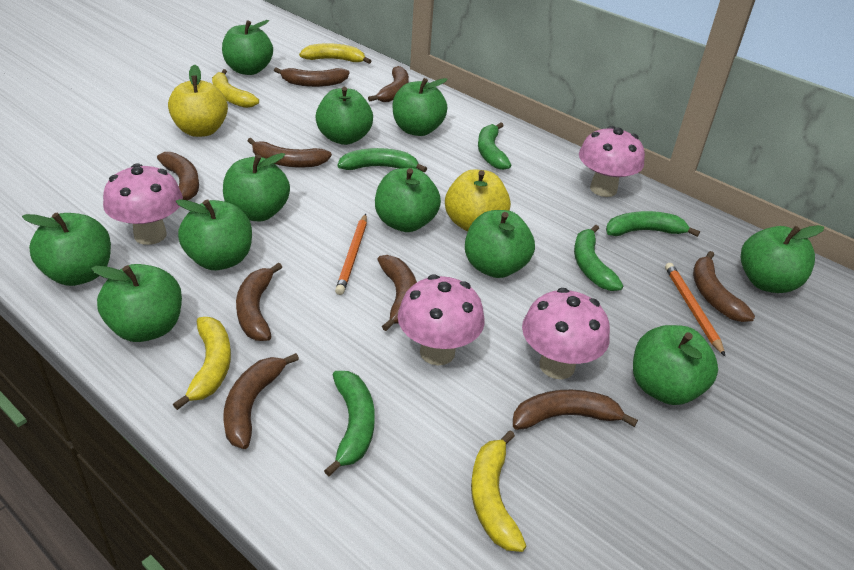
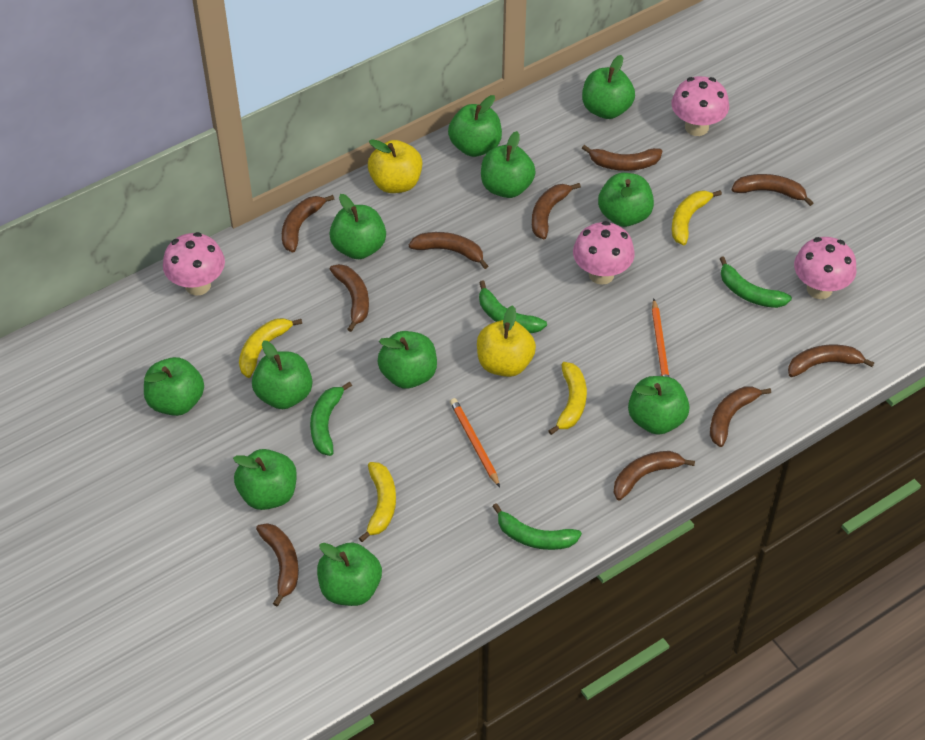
brown banana: [157,152,199,200] [223,353,299,449] [236,263,282,341] [248,138,332,168] [274,67,349,87] [368,66,409,102] [377,255,417,331] [513,390,638,430] [693,251,755,322] = 9 -> [256,523,299,606] [282,195,334,252] [330,264,369,332] [409,232,488,269] [532,183,581,239] [582,145,662,171] [613,451,695,500] [710,386,771,447] [732,174,814,206] [788,344,874,377] = 10
green banana: [324,371,375,476] [337,148,427,172] [478,122,512,170] [574,225,623,291] [606,211,700,237] = 5 -> [310,381,352,456] [479,281,547,333] [492,503,582,550] [719,256,792,308] = 4

